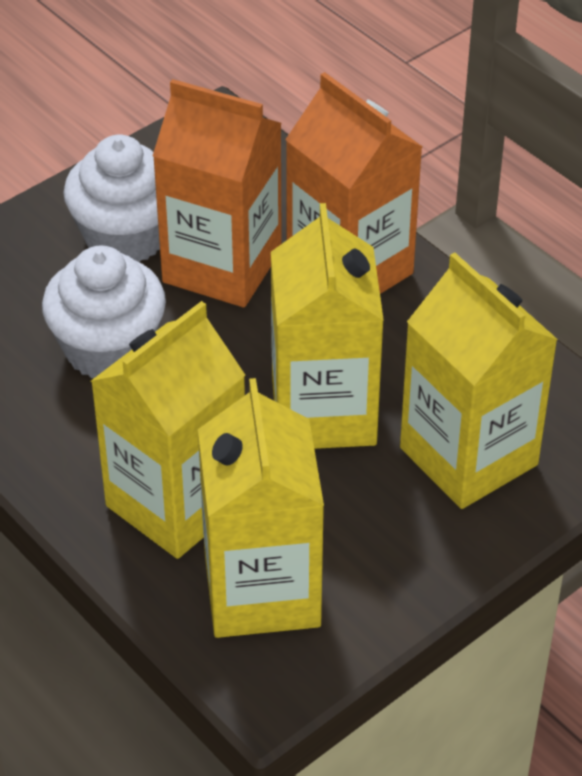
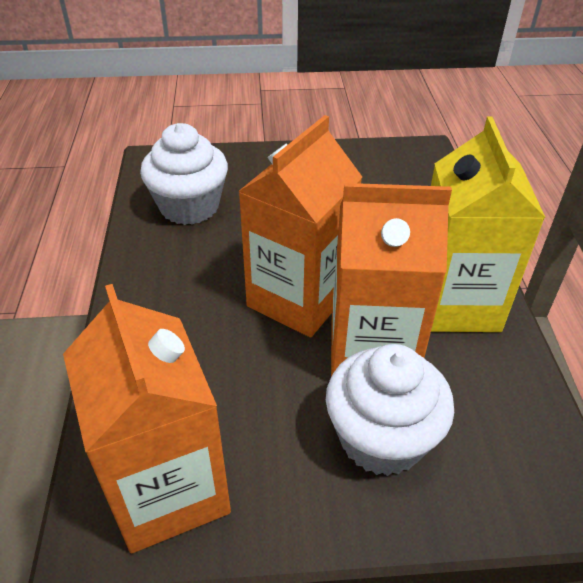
orange carton: [153,79,282,307] [285,72,422,294] = 2 -> [63,284,231,553] [238,115,362,337] [331,183,452,376] = 3
yellow carton: [91,301,245,559] [198,378,324,638] [271,203,384,449] [400,253,558,509] = 4 -> [431,117,546,332] = 1

